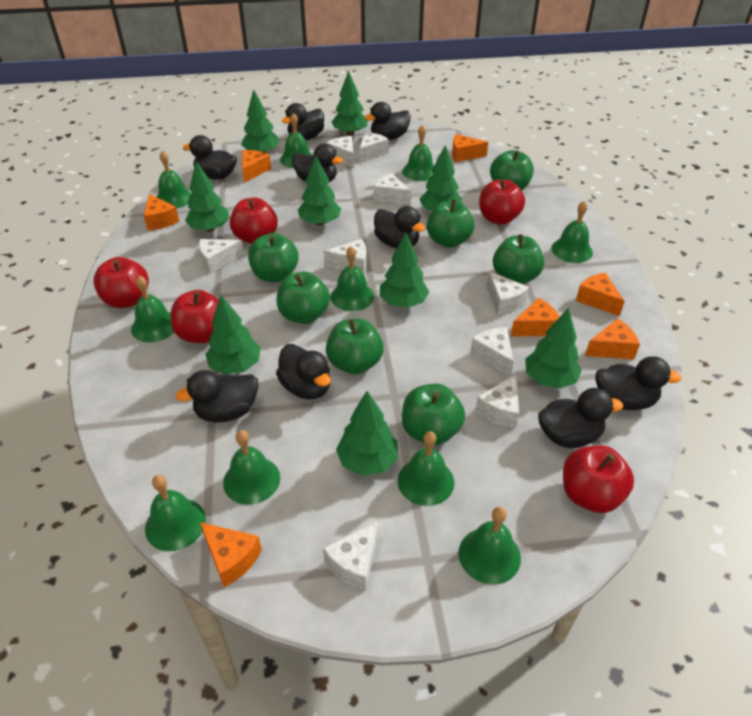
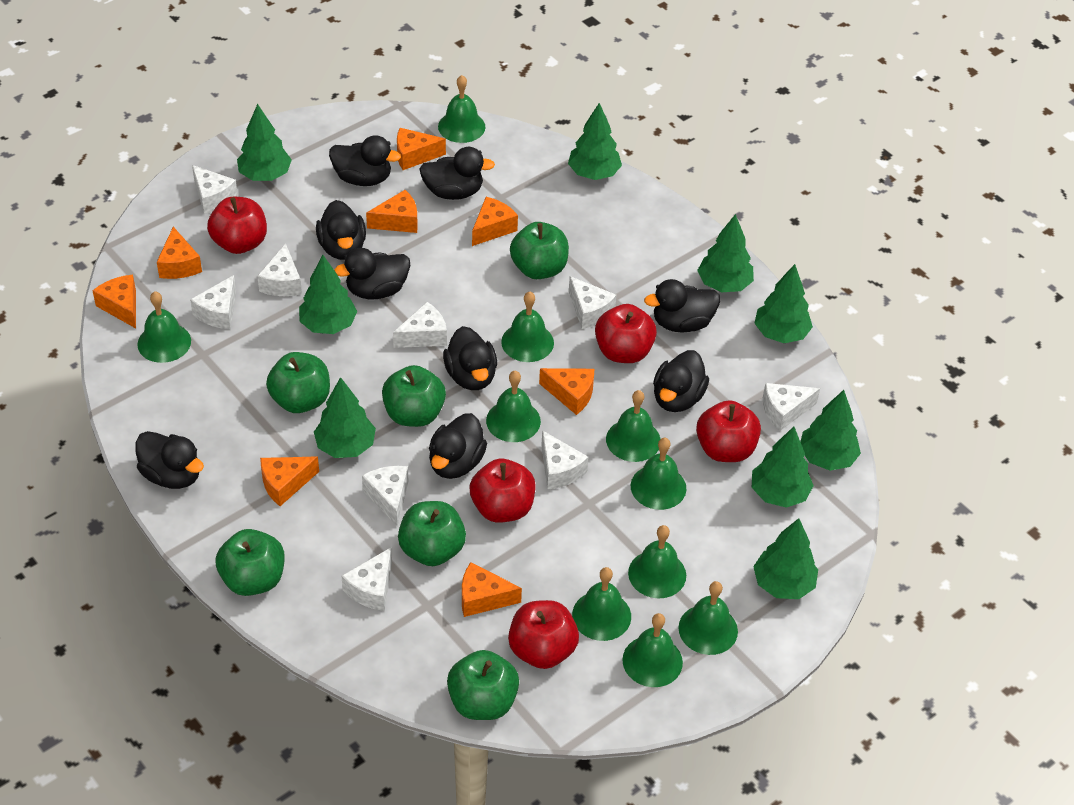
green apple: [248,233,299,282] [277,272,330,324] [326,319,384,374] [402,384,465,445] [427,199,474,248] [490,150,534,190] [493,234,544,284] = 7 -> [215,529,285,596] [266,352,330,413] [382,365,446,427] [398,501,466,566] [447,650,519,720] [510,222,569,279] = 6
orange cheese: [144,194,179,230] [200,522,262,587] [242,150,271,183] [452,134,488,162] [511,298,560,336] [576,273,625,316] [585,318,640,359] = 7 -> [92,275,136,328] [157,227,202,279] [260,456,319,506] [366,190,418,233] [397,128,446,170] [462,562,522,617] [472,197,518,246] [539,368,594,415] = 8

